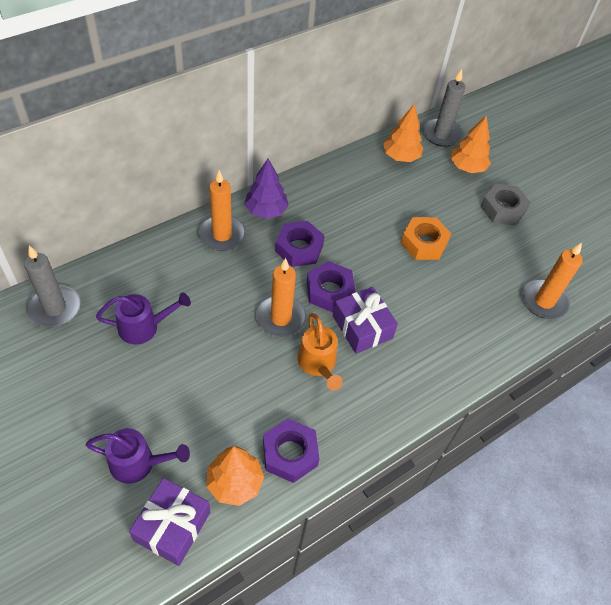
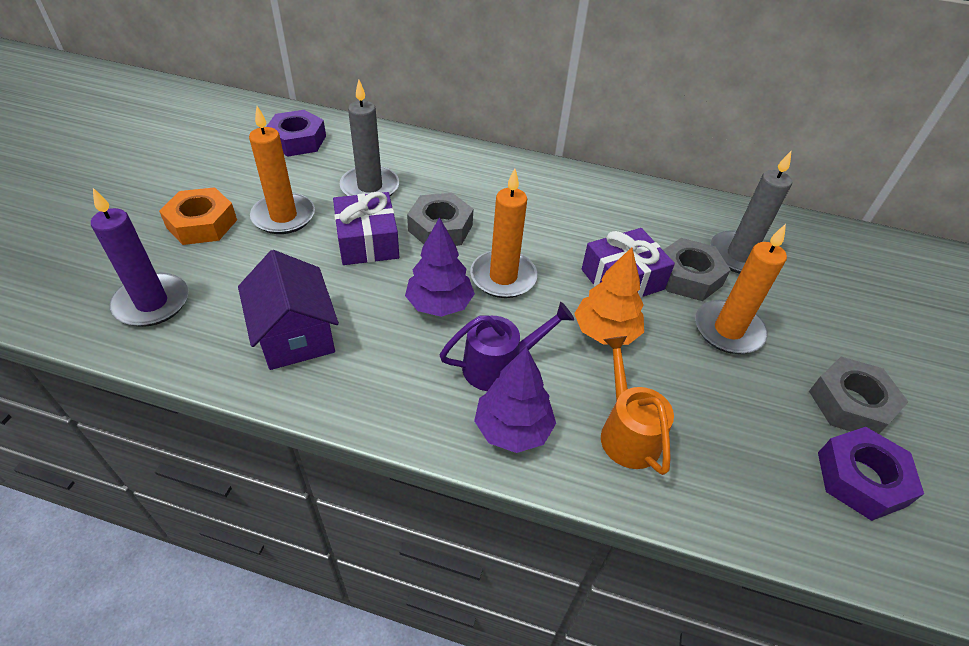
grey nut: [480,183,531,226] = 1 -> [407,193,473,246] [663,238,730,301] [809,357,908,434] = 3
orange tree: [206,446,264,506] [383,105,423,162] [450,116,491,173] = 3 -> [574,247,644,345] = 1
purple candle: none = 0 -> [91,188,189,327] = 1
purple house: none = 0 -> [238,250,339,370] = 1
purple nut: [263,418,320,483] [275,221,325,267] [307,261,356,312] = 3 -> [266,110,326,157] [818,427,924,521] = 2
purple tree: [244,159,289,219] = 1 -> [405,217,475,317] [474,347,556,453] = 2
purple watering can: [86,428,190,484] [96,292,191,344] = 2 -> [440,302,574,391] = 1

